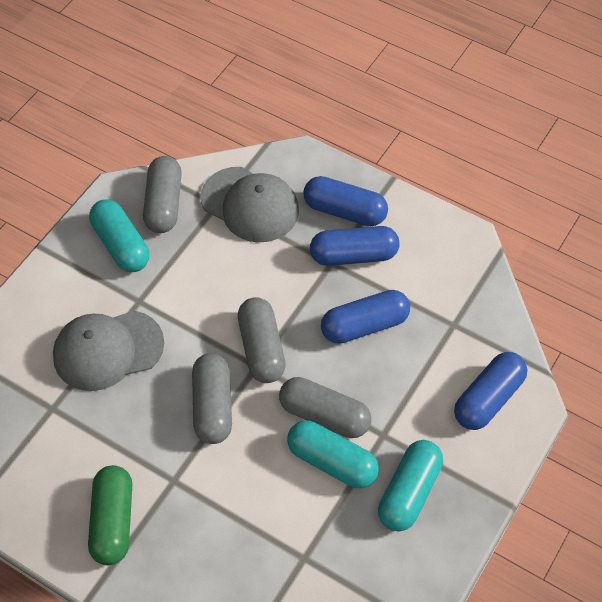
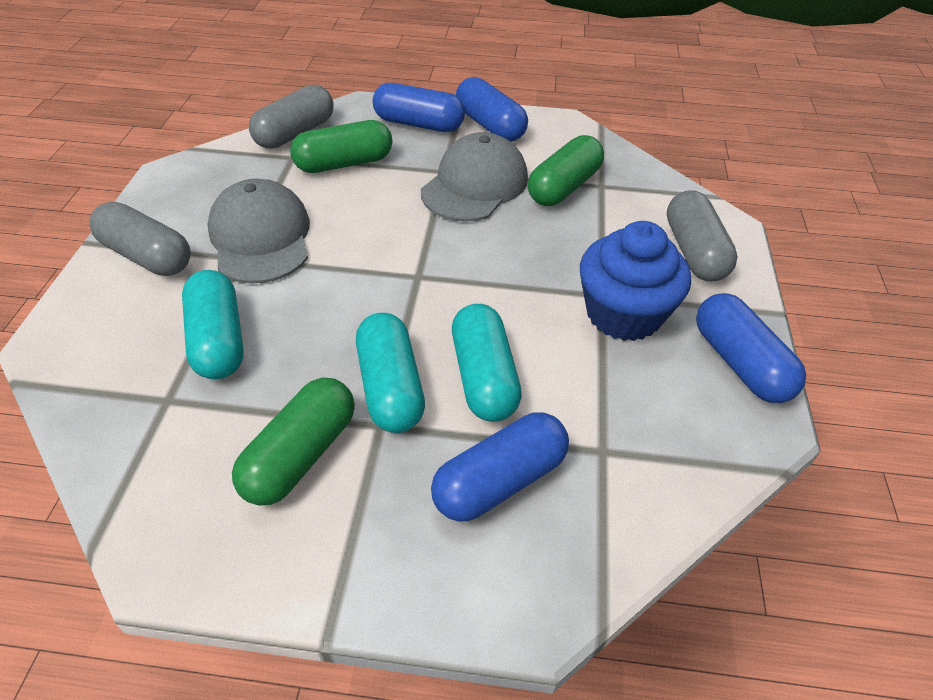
blue cupcake: none = 0 -> [580,221,691,341] = 1
green capsule: [88,465,132,565] = 1 -> [232,377,355,506] [290,120,393,173] [528,135,604,206] = 3
grey capsule: [143,156,182,233] [192,353,232,444] [238,297,286,383] [279,377,371,438] = 4 -> [89,202,191,276] [249,85,333,149] [667,190,738,282] = 3

